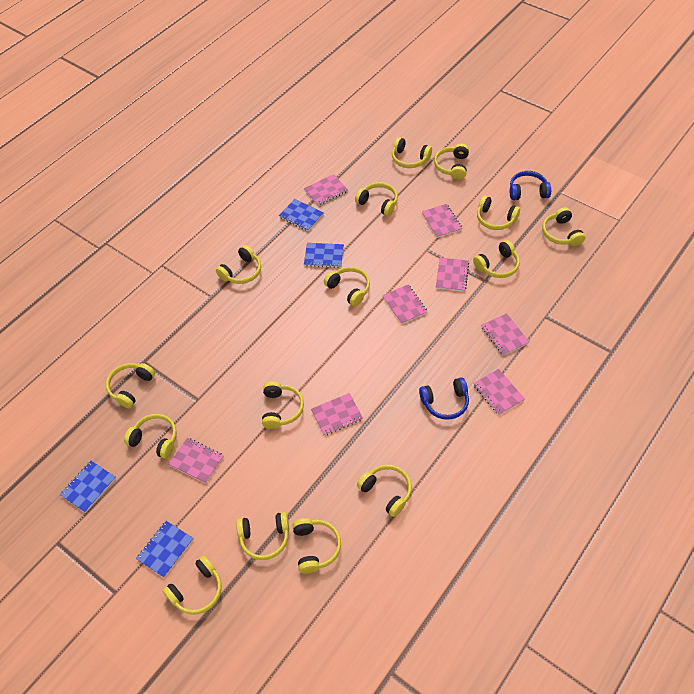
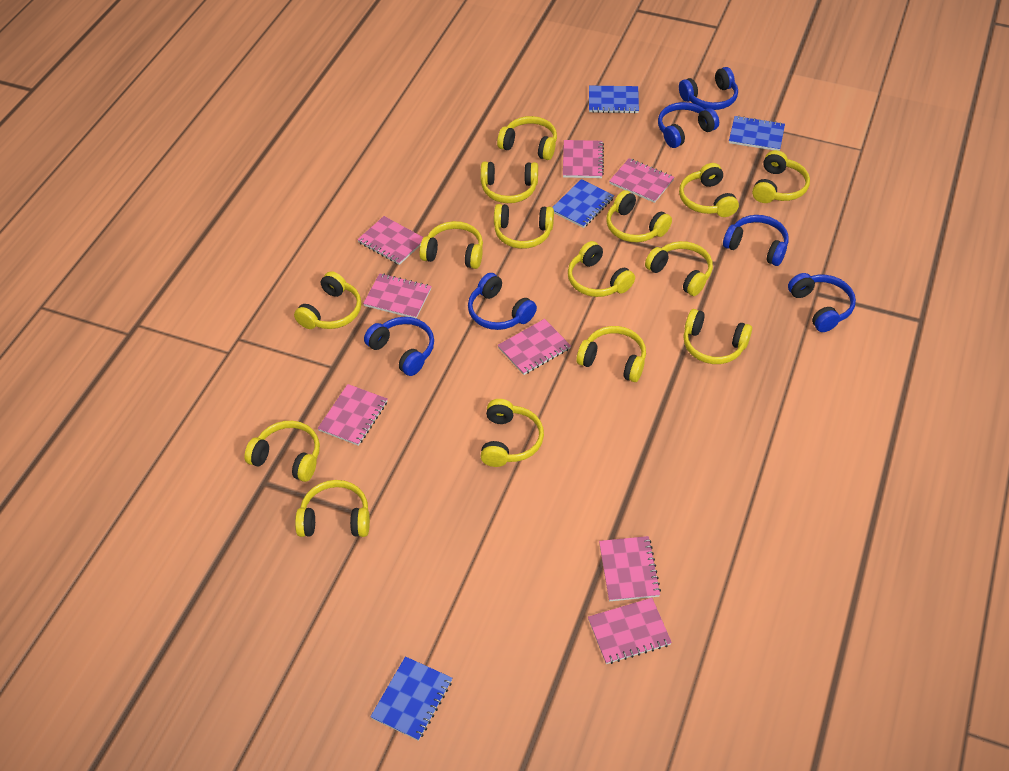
blue headphones: [419,377,469,420] [510,171,551,200] = 2 -> [364,317,434,376] [468,273,537,330] [658,102,719,148] [679,67,738,110] [723,215,789,266] [788,273,856,332] = 6

